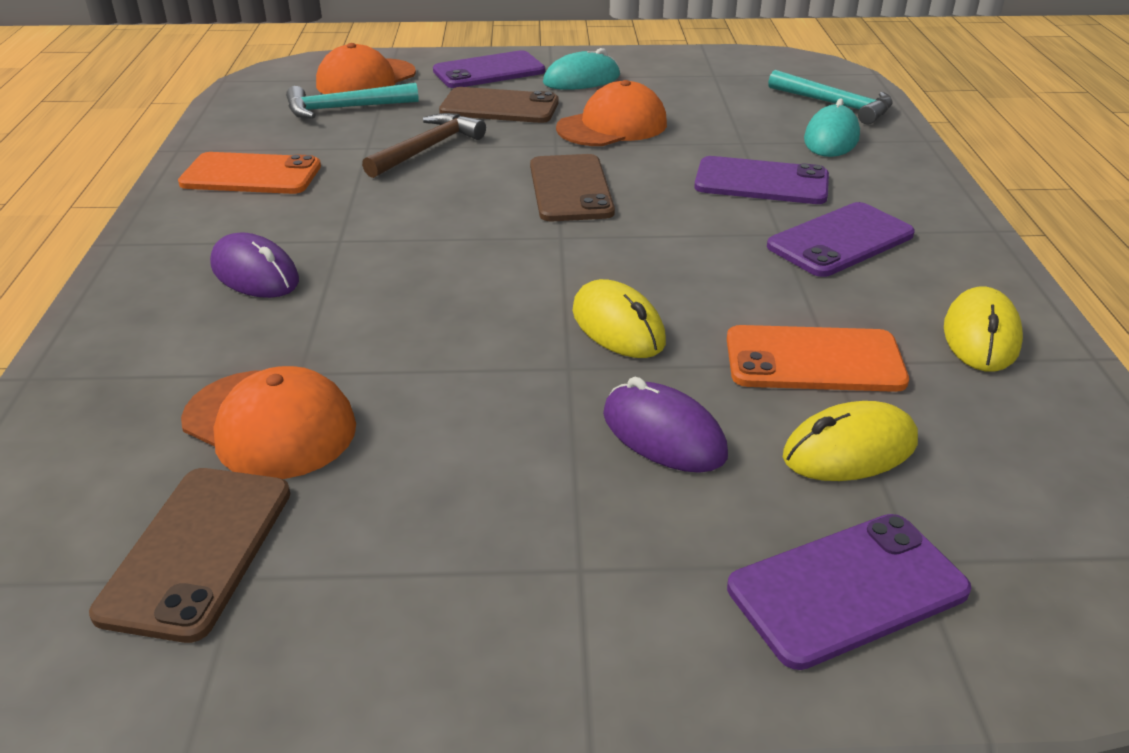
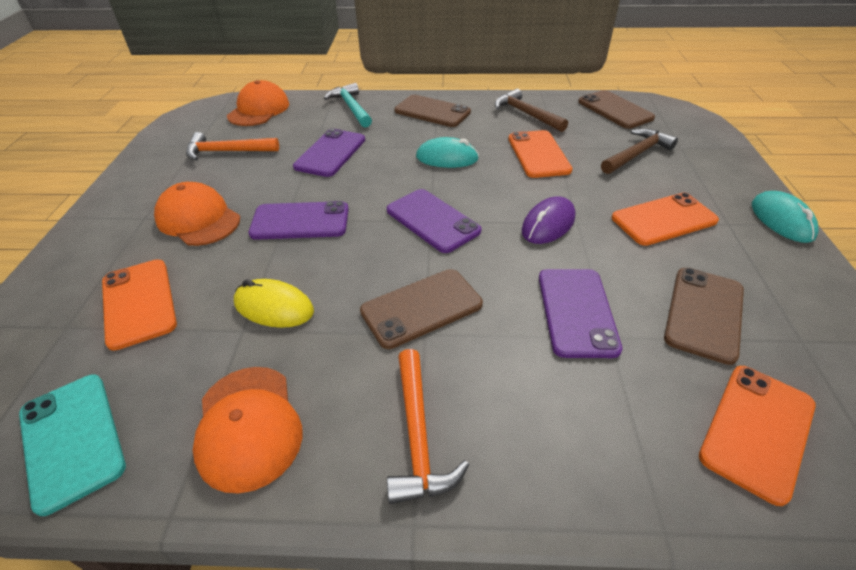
brown hammer: [362,113,486,178] = 1 -> [495,89,568,132] [601,128,678,174] = 2
brown phone: [89,468,291,643] [439,87,559,123] [530,154,615,221] = 3 -> [360,269,483,349] [394,95,471,127] [578,90,655,129] [664,268,744,365] = 4
orange hammer: none = 0 -> [186,132,279,161] [387,349,469,504] = 2
orange phone: [178,152,321,194] [727,325,909,392] = 2 -> [102,259,177,351] [509,130,573,178] [612,192,719,246] [699,366,816,506] = 4
purple mouse: [210,232,299,298] [603,377,728,473] = 2 -> [522,196,575,244] = 1
turquoise hammer: [286,83,419,118] [768,70,893,125] = 2 -> [324,83,372,127] = 1
turquoise phone: none = 0 -> [19,375,126,516] = 1
yellow mouse: [572,279,666,358] [783,401,918,481] [944,286,1023,372] = 3 -> [234,279,314,328] = 1

